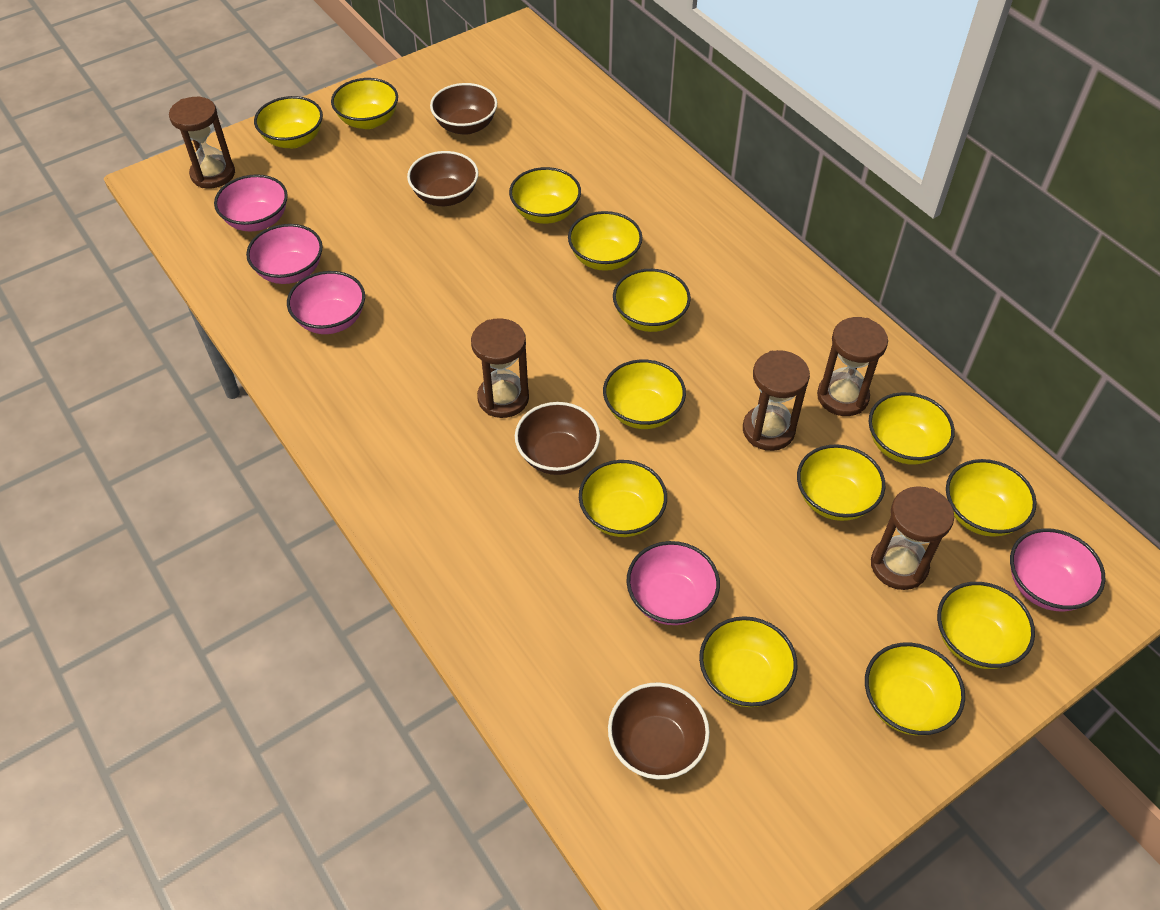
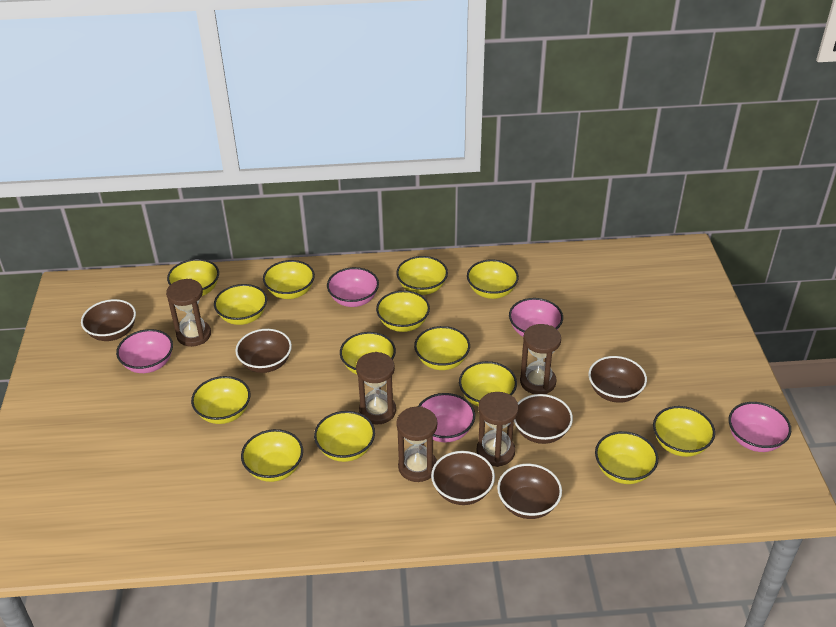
brown bowl: [407,151,479,206] [430,83,497,135] [515,402,600,475] [608,682,710,779] = 4 -> [81,299,136,341] [235,329,292,373] [431,451,495,505] [497,464,562,519] [514,394,573,444] [588,356,647,403] = 6
yellow bowl: [254,96,323,148] [331,78,398,129] [509,167,581,224] [568,211,642,271] [579,460,667,537] [603,359,686,429] [613,269,691,332] [699,616,797,707] [797,444,885,521] [865,642,965,735] [868,392,955,465] [937,582,1035,669] [946,459,1037,537] = 13 -> [167,259,219,296] [191,376,250,424] [214,284,267,325] [241,429,303,482] [263,260,315,299] [314,411,375,462] [340,332,396,374] [376,290,430,332] [396,256,448,295] [414,326,470,370] [459,361,517,406] [467,259,519,299] [595,431,658,484] [653,406,715,457] = 14

